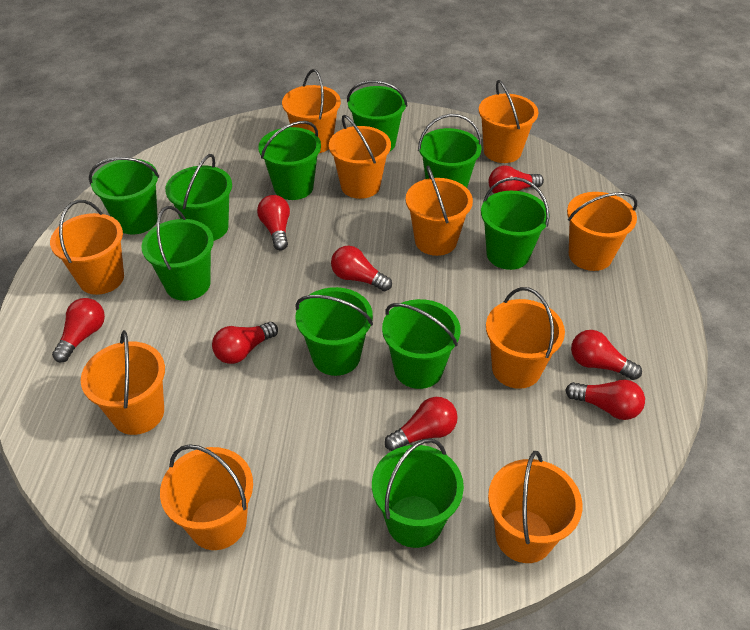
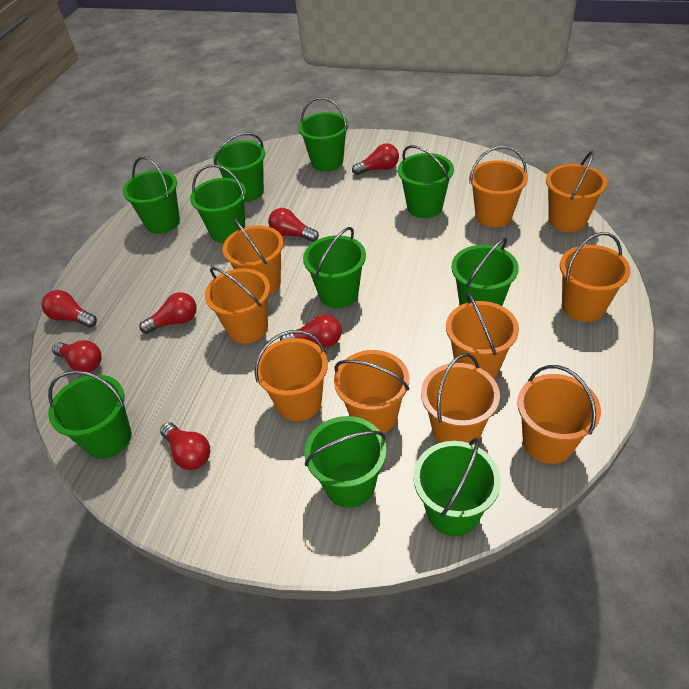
red light bulb: [52,298,105,362] [212,322,278,364] [257,195,290,251] [331,246,392,291] [385,397,458,451] [488,165,544,194] [565,380,645,420] [571,330,642,380] = 8 -> [42,290,97,327] [52,340,102,372] [139,292,197,334] [160,422,210,470] [268,208,319,242] [280,314,342,347] [352,143,399,175] = 7

